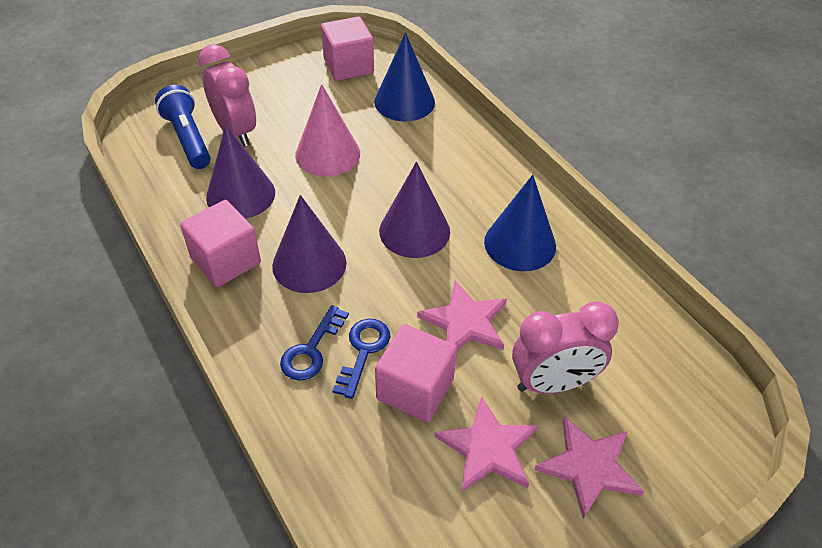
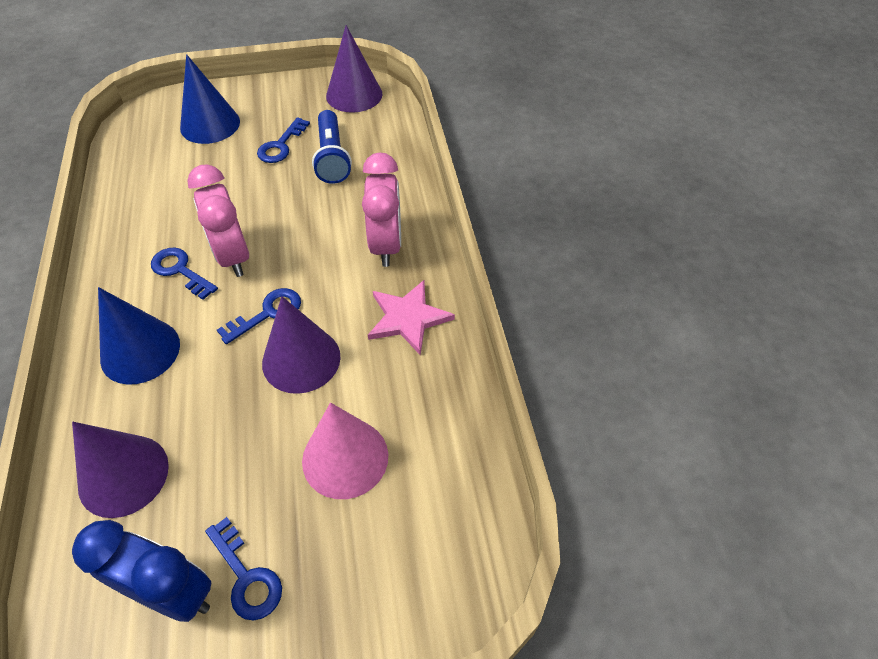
blue clock: none = 0 -> [72,520,211,622] = 1
blue key: [280,305,349,381] [332,319,390,399] = 2 -> [151,248,218,300] [205,517,282,621] [217,288,301,344] [257,117,310,163] = 4
pink cube: [180,200,261,287] [321,16,374,81] [375,324,457,422] = 3 -> none = 0
pink star: [417,281,507,350] [435,396,538,492] [534,416,644,519] = 3 -> [368,280,455,355] = 1

